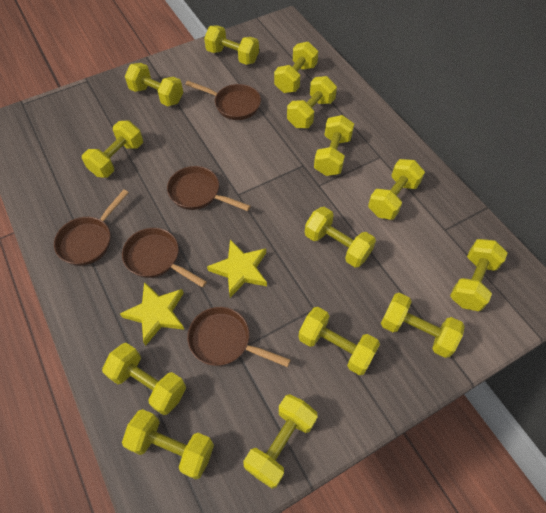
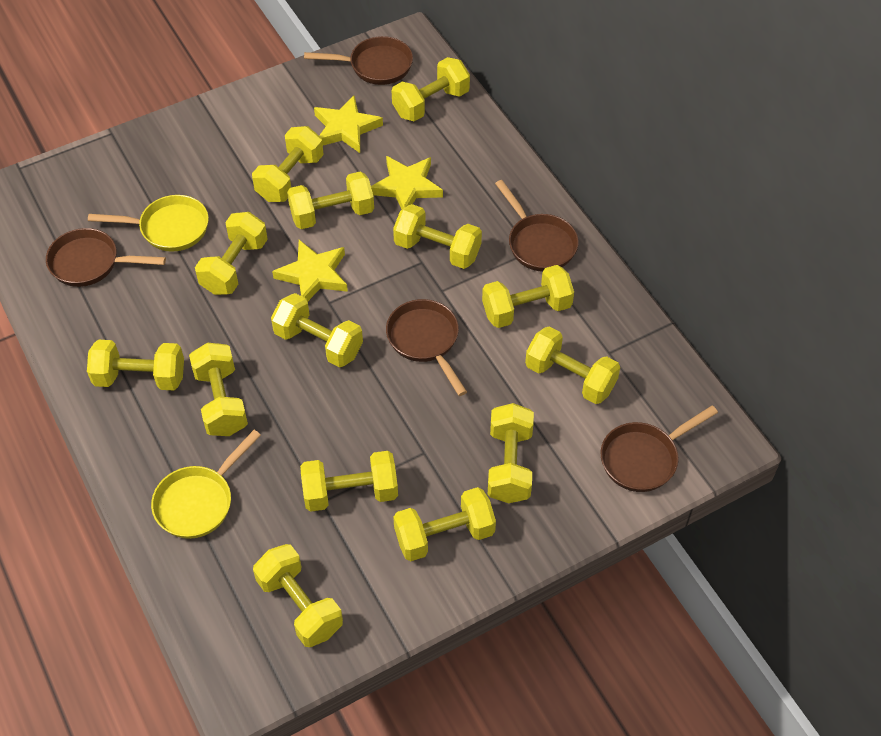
yellow pan: none = 0 -> [88,195,209,252] [151,430,261,539] = 2
yellow star: [120,282,185,346] [207,240,267,298] = 2 -> [272,240,348,302] [314,95,383,153] [371,156,443,210] = 3

